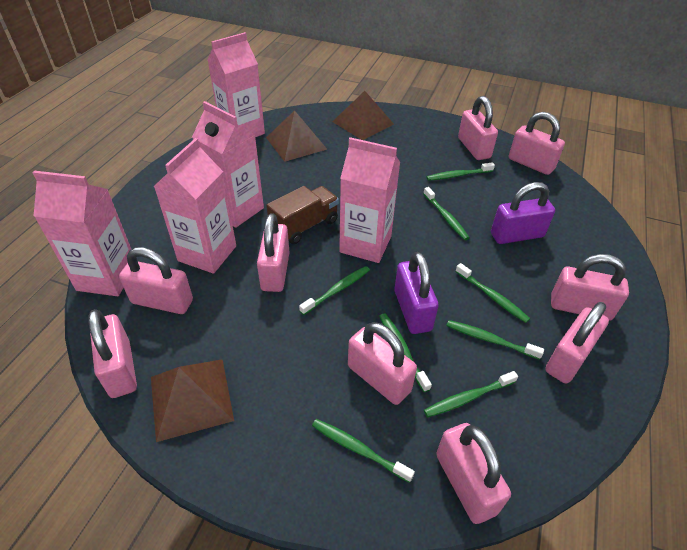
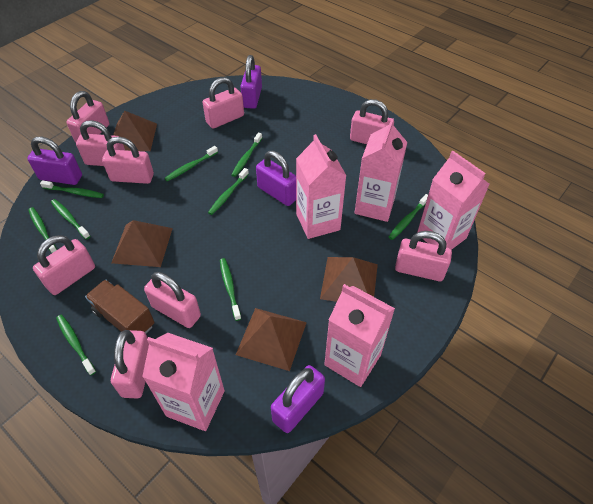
brown pyramid: [151,359,234,442] [266,110,327,162] [332,91,394,140] = 3 -> [111,220,173,267] [113,111,157,151] [236,308,307,371] [320,257,378,302] = 4
green toothbrush: [299,266,370,315] [312,419,415,483] [379,313,432,392] [423,187,470,240] [424,371,518,417] [427,162,495,181] [446,320,544,360] [455,263,530,323] = 8 -> [28,207,57,253] [40,180,104,198] [51,199,90,239] [56,315,96,375] [164,146,218,181] [208,168,249,215] [220,258,241,321] [231,132,262,177] [389,194,428,240] = 9
purple padlock: [394,252,439,334] [491,182,555,244] = 2 -> [27,137,82,185] [240,55,262,109] [256,151,296,206] [271,365,325,433] = 4

